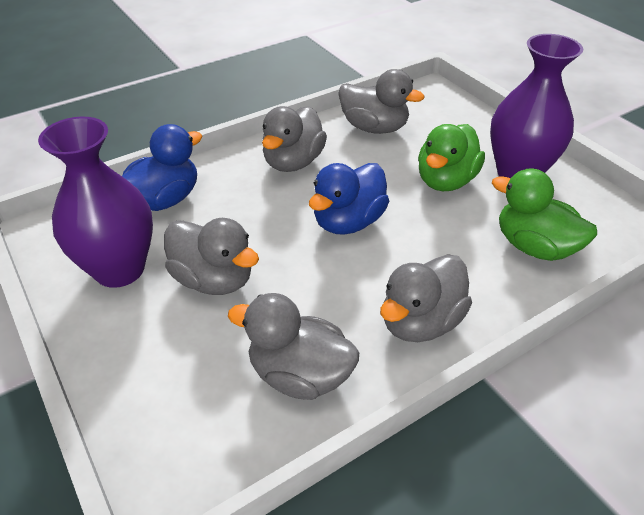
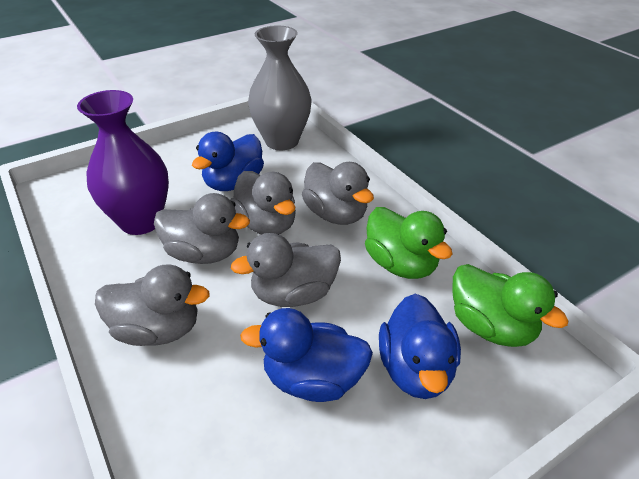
blue duck: [122,124,203,211] [309,163,389,235] = 2 -> [192,132,264,191] [240,308,373,402] [379,294,461,399] = 3
grey vase: none = 0 -> [248,26,311,150] = 1
purple vase: [38,116,153,288] [490,34,583,178] = 2 -> [77,90,169,235] = 1

